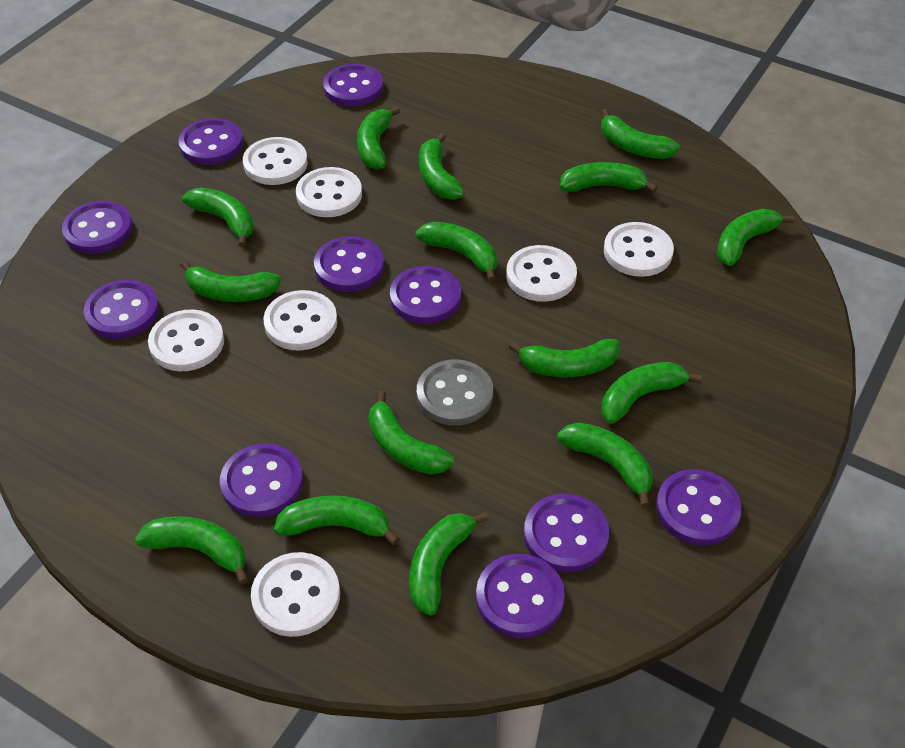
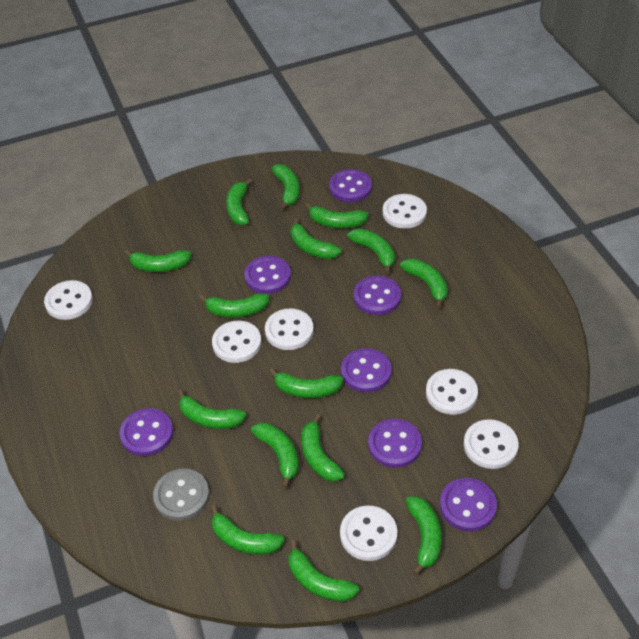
purple button: [62,201,133,254] [84,280,159,339] [178,118,243,165] [220,443,303,518] [314,236,384,292] [323,64,383,107] [390,266,461,324] [476,554,565,638] [524,494,609,572] [656,469,742,546] = 10 -> [120,408,173,456] [244,256,291,294] [329,169,372,202] [341,348,392,393] [354,276,401,315] [368,419,422,468] [440,478,497,531] = 7

